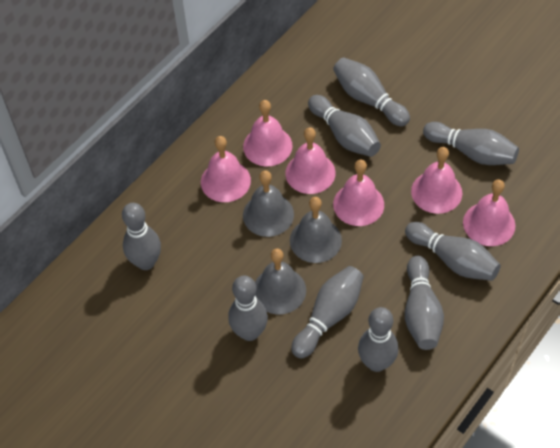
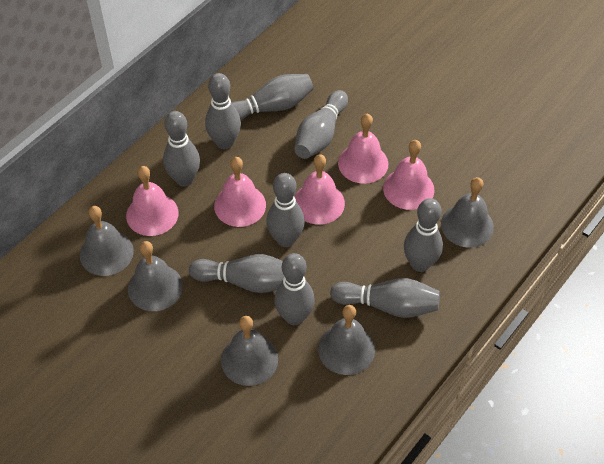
grey bell: [243,170,294,237] [255,248,306,314] [290,197,342,263] = 3 -> [80,206,134,276] [128,241,183,311] [221,316,278,386] [318,305,375,375] [441,177,494,248] = 5
pink bell: [201,136,251,202] [243,100,292,166] [285,127,336,194] [333,160,384,226] [411,147,463,214] [463,179,515,246] = 6 -> [126,166,179,236] [214,157,266,227] [294,154,345,225] [338,114,388,184] [383,140,434,210] = 5

